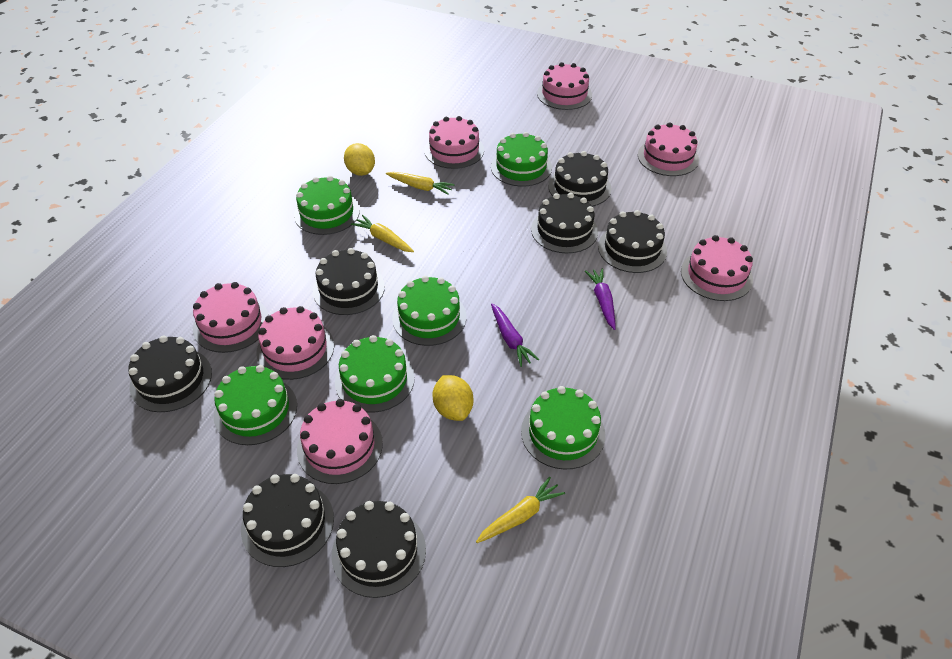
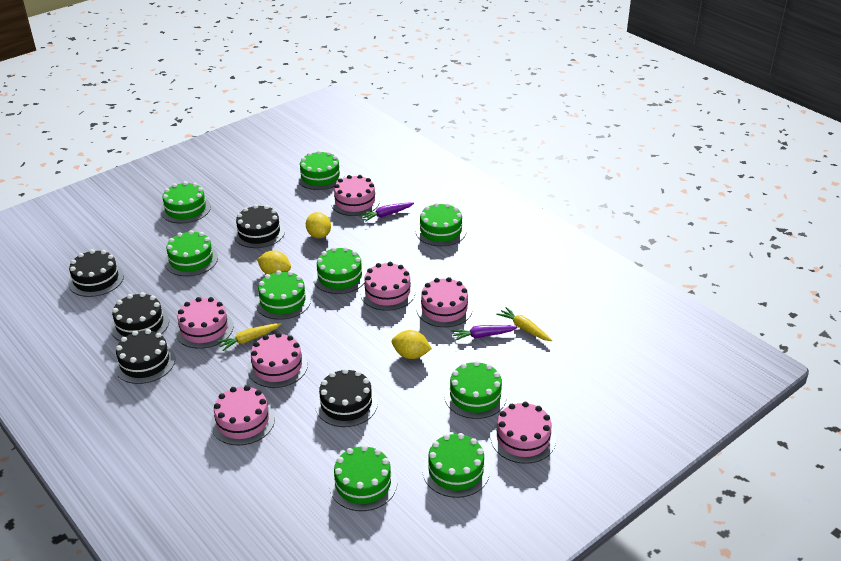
black cake: [128,335,212,412] [241,474,334,567] [313,248,385,315] [332,501,426,598] [531,193,598,253] [548,151,612,207] [598,210,667,273] = 7 -> [68,249,124,297] [111,292,169,341] [114,329,175,384] [233,204,285,248] [315,368,378,427] = 5
green cake: [214,365,297,445] [294,176,360,235] [335,335,415,413] [392,276,466,346] [491,132,552,187] [521,386,605,470] = 6 -> [161,181,211,224] [164,230,218,276] [255,270,311,320] [297,150,344,190] [313,247,367,294] [329,445,397,511] [415,203,466,246] [422,433,490,498] [444,361,507,419] = 9
yellow carrot: [351,215,414,252] [386,172,455,195] [476,477,565,543] = 3 -> [217,323,281,351] [496,307,552,341] = 2
yellow lemon: [344,143,375,176] [433,375,473,421] = 2 -> [257,250,291,274] [306,212,331,238] [392,330,432,359] = 3

